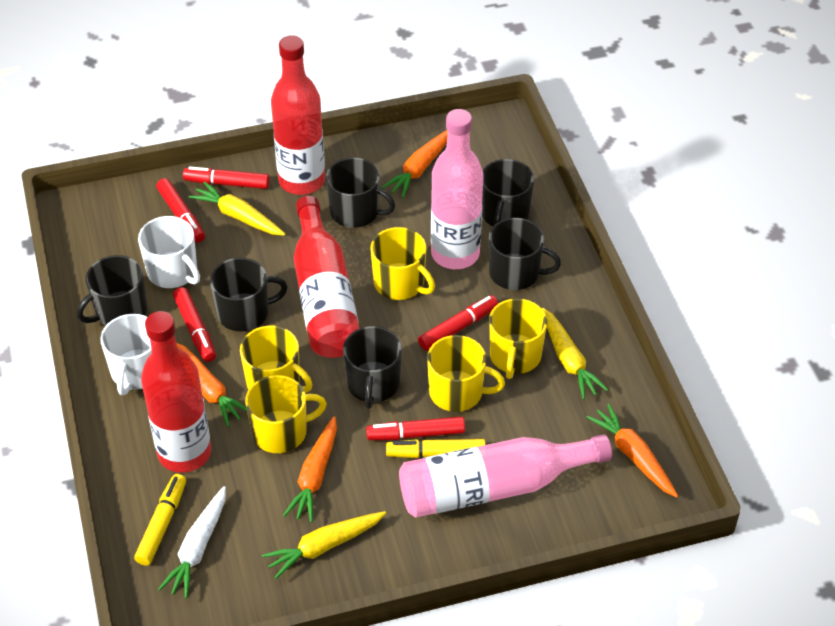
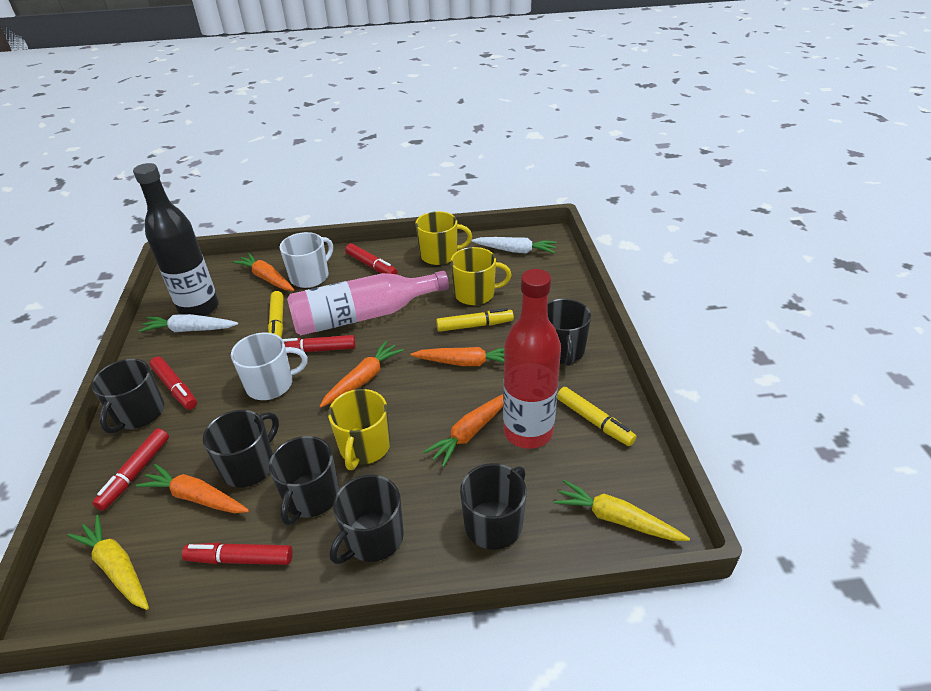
black bottle: none = 0 -> [133,163,219,316] = 1
orange carrot: [177,343,247,427] [283,416,337,523] [382,130,448,198] [586,404,678,498] = 4 -> [136,464,249,513] [232,253,294,291] [320,340,404,407] [410,347,504,366] [423,394,503,467] = 5
pink bottle: [399,435,612,518] [431,109,483,269] = 2 -> [287,271,449,335] = 1
red bottle: [141,311,211,473] [271,35,325,195] [293,196,360,358] = 3 -> [503,269,561,449] = 1
white carrot: [158,486,226,599] = 1 -> [138,314,238,332] [471,237,557,254] = 2
yellow carrot: [189,181,285,236] [262,511,386,579] [542,308,608,400] = 3 -> [68,515,149,610] [554,480,690,541] = 2
yellow marker: [134,474,186,566] [386,439,486,458] = 2 -> [268,291,283,338] [436,308,514,332] [557,387,637,446] = 3
yellow mug: [240,326,312,393] [245,375,327,453] [370,227,435,300] [427,335,505,412] [489,298,547,379] = 5 -> [328,389,391,470] [415,211,472,265] [451,247,511,305] = 3

